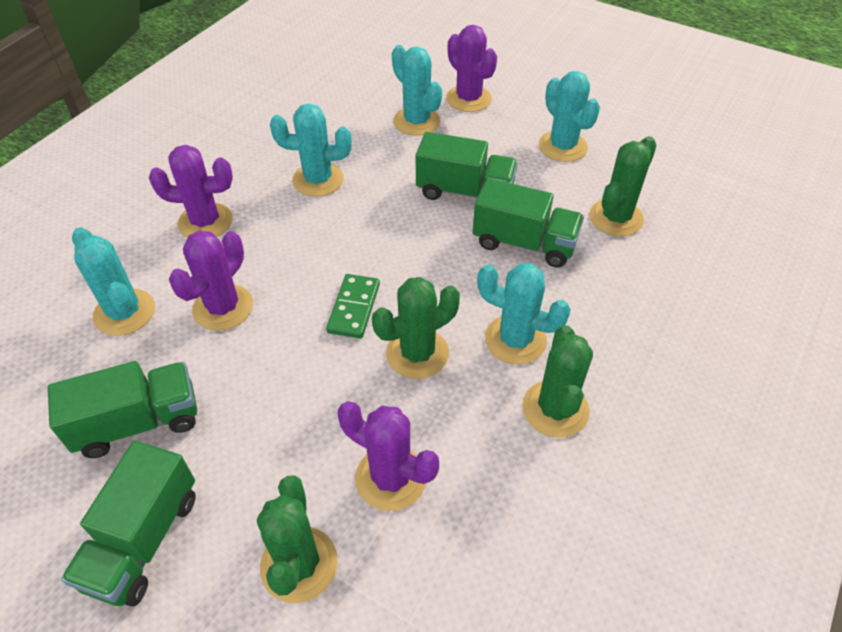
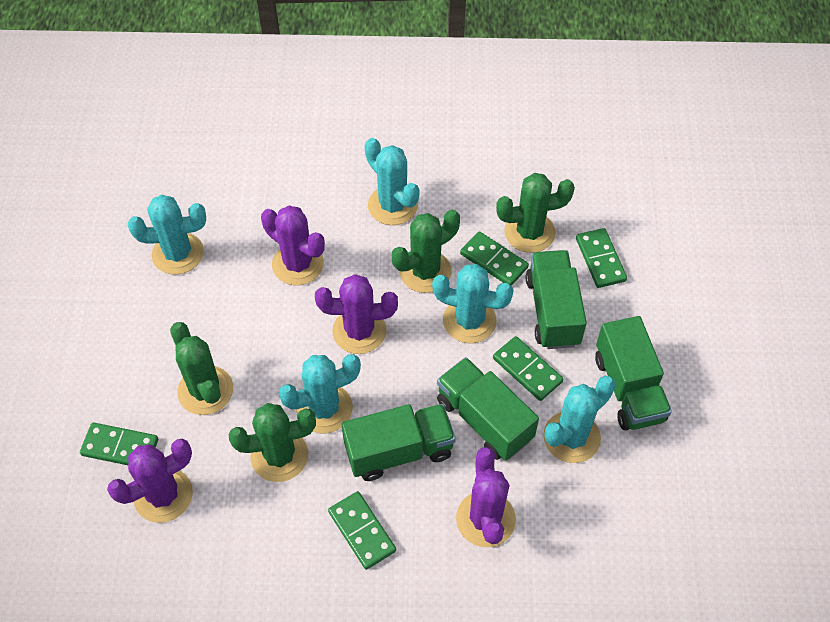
green domino: [326,274,380,339] = 1 -> [80,423,158,465] [328,491,396,570] [460,231,529,286] [493,336,564,401] [576,228,627,288] = 5

